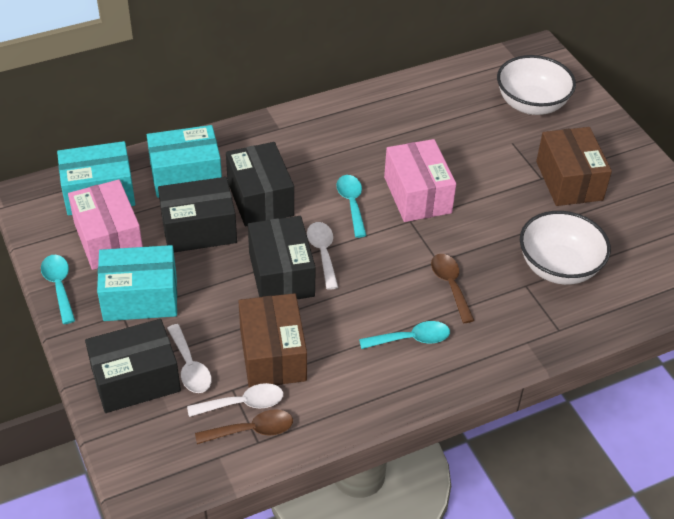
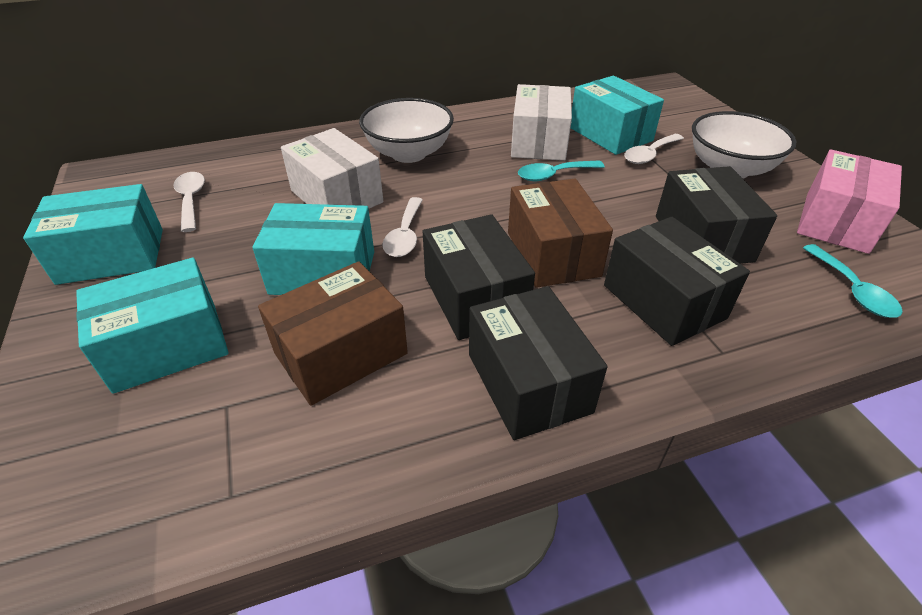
brown spoon: [195,409,293,444] [431,254,475,323] = 2 -> none = 0
pink box: [68,179,143,270] [384,139,456,222] = 2 -> [797,149,902,254] = 1
turquoise box: [57,141,135,216] [97,245,177,321] [147,125,222,198] = 3 -> [23,184,163,285] [76,258,229,394] [252,203,374,295] [571,76,664,155] = 4
turquoise spoon: [41,255,75,324] [336,175,367,238] [359,321,450,349] = 3 -> [518,160,605,181] [803,244,903,318] = 2
white box: none = 0 -> [281,128,383,209] [511,84,572,161] = 2

